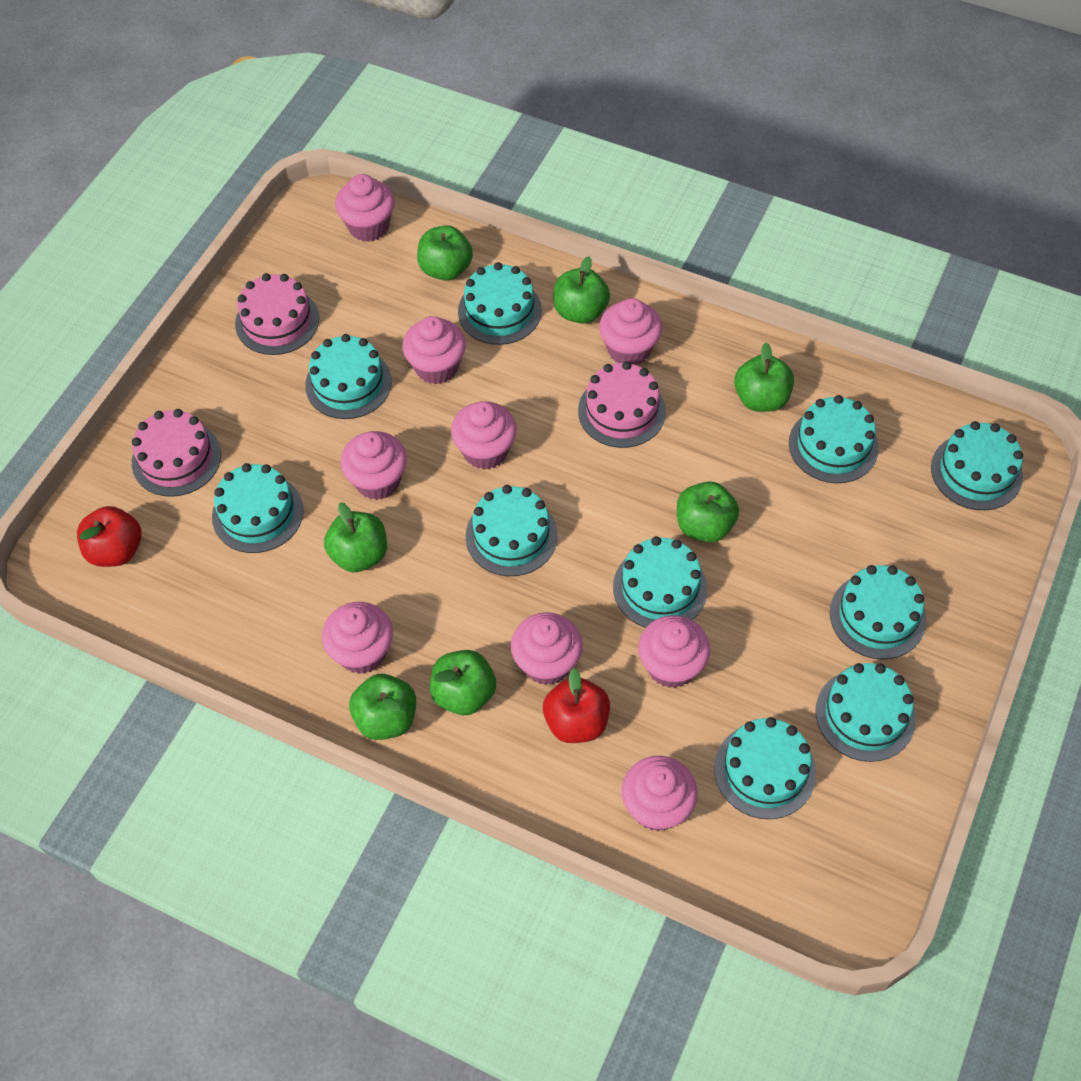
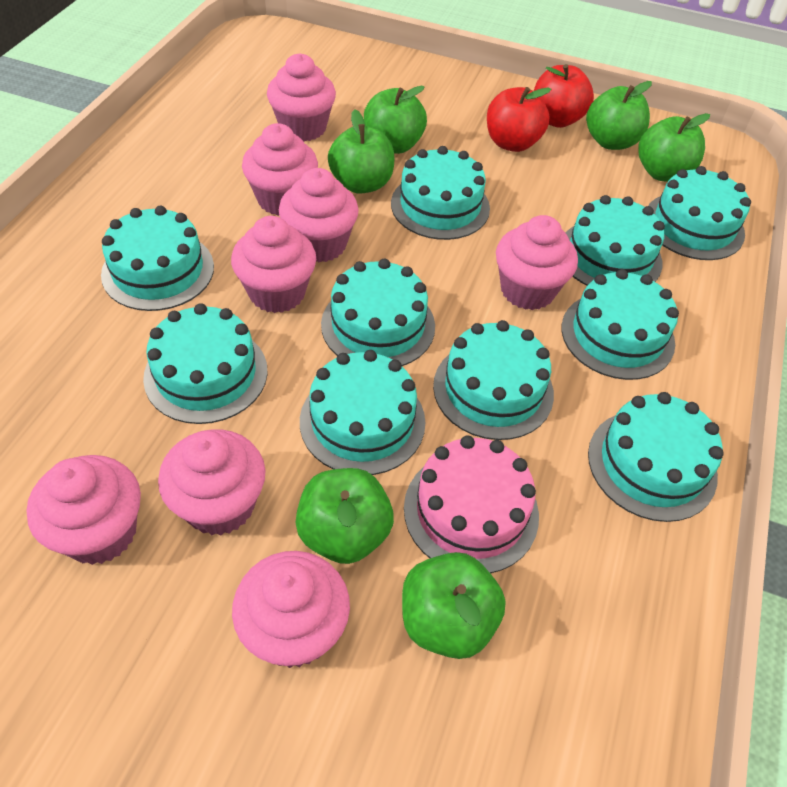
green apple: [324,502,387,572] [349,674,416,740] [417,225,473,281] [430,650,496,715] [554,256,610,324] [677,481,739,542] [734,343,794,412] = 7 -> [296,468,394,564] [328,110,394,194] [364,86,427,154] [402,552,506,659] [586,81,652,150] [638,113,710,182] = 6
pink cake: [132,409,221,497] [235,273,319,355] [578,361,666,448] = 3 -> [404,435,539,573] = 1
pink cupcake: [322,602,393,674] [335,174,395,242] [340,431,407,500] [402,316,466,384] [451,401,517,470] [511,612,583,685] [599,298,662,365] [622,756,698,831] [638,615,710,688] = 9 -> [26,455,141,565] [158,429,266,536] [231,216,316,313] [232,551,350,668] [242,123,318,216] [267,53,336,142] [279,168,359,263] [496,215,578,310] = 8

